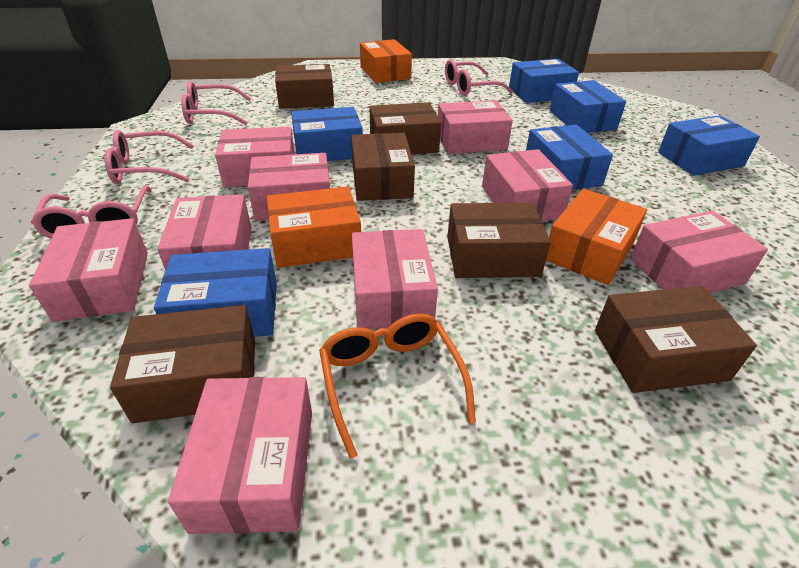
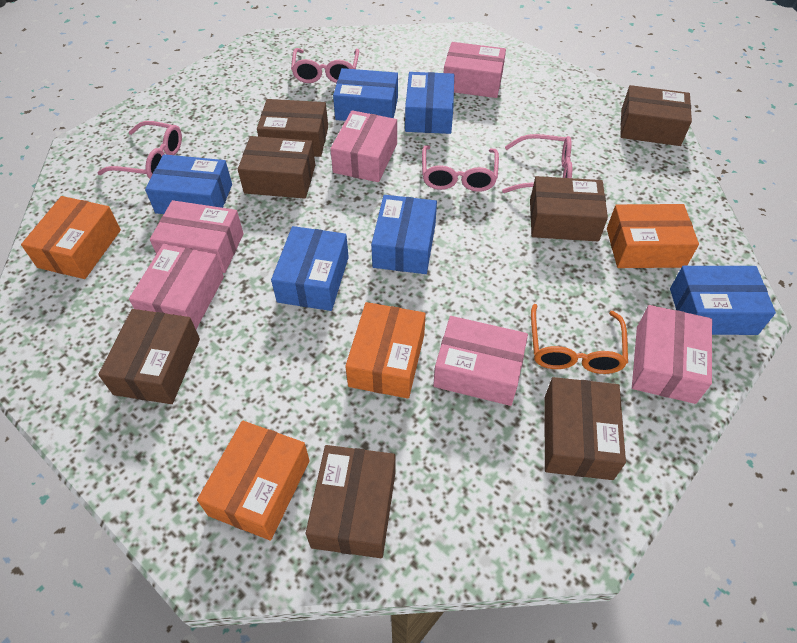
brown box: [110,305,255,423] [275,64,334,109] [351,133,415,201] [369,102,441,154] [447,203,551,278] [595,286,757,393] = 6 -> [98,309,200,404] [238,136,315,199] [257,99,328,157] [306,445,396,558] [530,176,608,241] [544,377,626,480] [620,85,692,146] = 7
orange box: [267,186,361,268] [360,39,412,83] [546,189,647,285] = 3 -> [21,196,121,279] [197,421,310,540] [345,302,426,399] [607,204,699,268] = 4
pink box: [29,218,148,322] [157,194,251,271] [168,377,312,534] [215,127,295,187] [248,153,330,221] [352,229,438,329] [438,100,513,154] [482,149,573,221] [630,211,768,293] = 9 -> [129,244,224,329] [150,200,244,273] [330,110,397,182] [433,316,528,406] [444,42,506,98] [632,305,712,404] = 6

